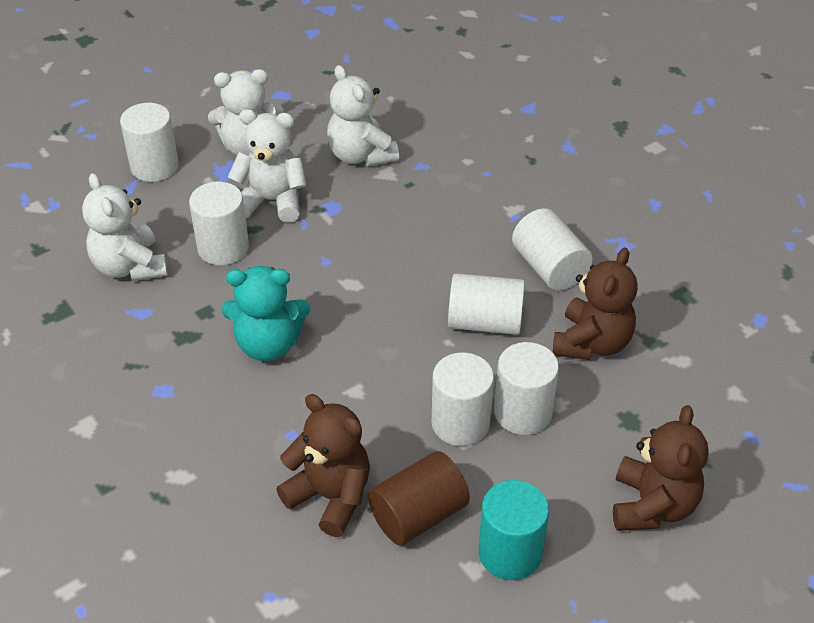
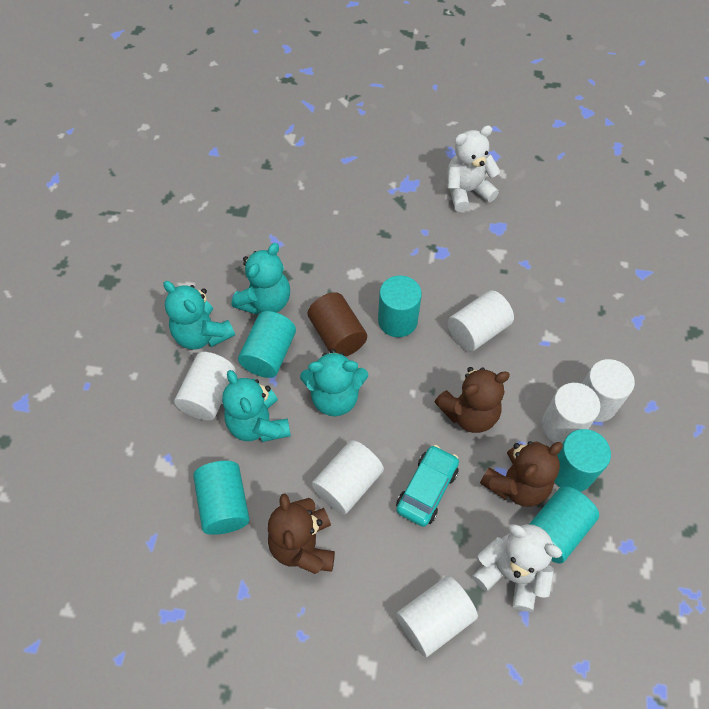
turquoise car: none = 0 -> [396,445,459,527] = 1
turquoise cylinder: [478,480,549,580] = 1 -> [193,461,250,535] [238,311,296,378] [378,275,422,337] [530,486,599,564] [554,429,611,492] = 5
turquoise teddy bear: [222,266,310,361] = 1 -> [163,281,235,350] [222,370,291,442] [231,243,290,315] [300,349,368,416] = 4
white teddy bear: [82,173,168,281] [208,69,284,156] [228,109,307,223] [327,65,399,167] = 4 -> [447,125,501,212] [472,524,562,612] = 2

